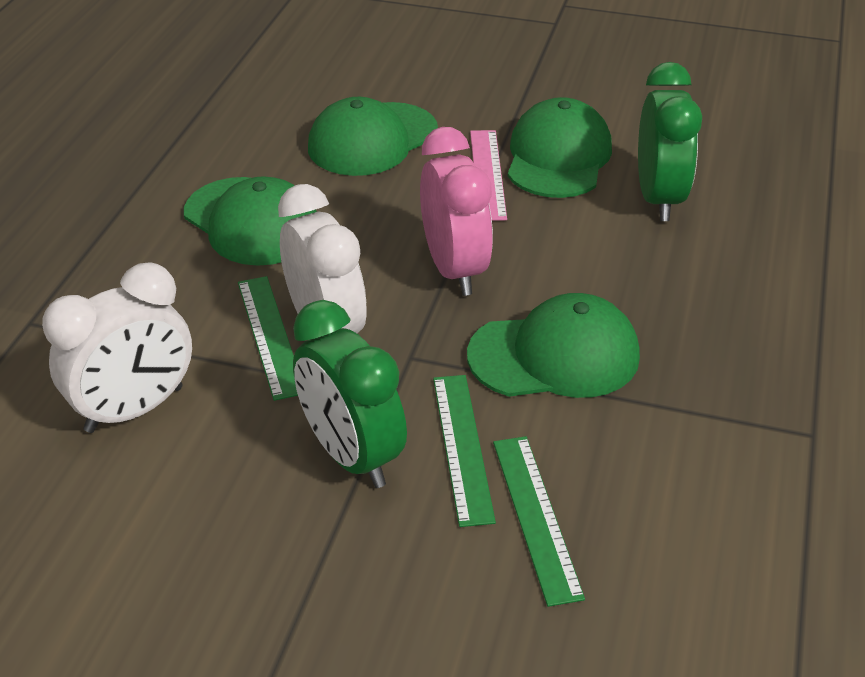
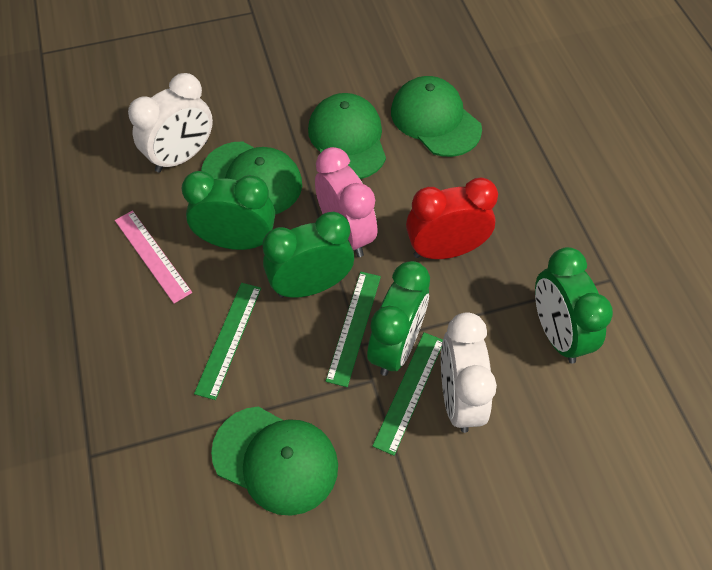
green clock: [293,300,407,488] [638,62,702,221] = 2 -> [182,171,275,250] [262,212,354,298] [367,261,430,376] [535,247,613,364] = 4
red clock: none = 0 -> [406,178,498,259] = 1

